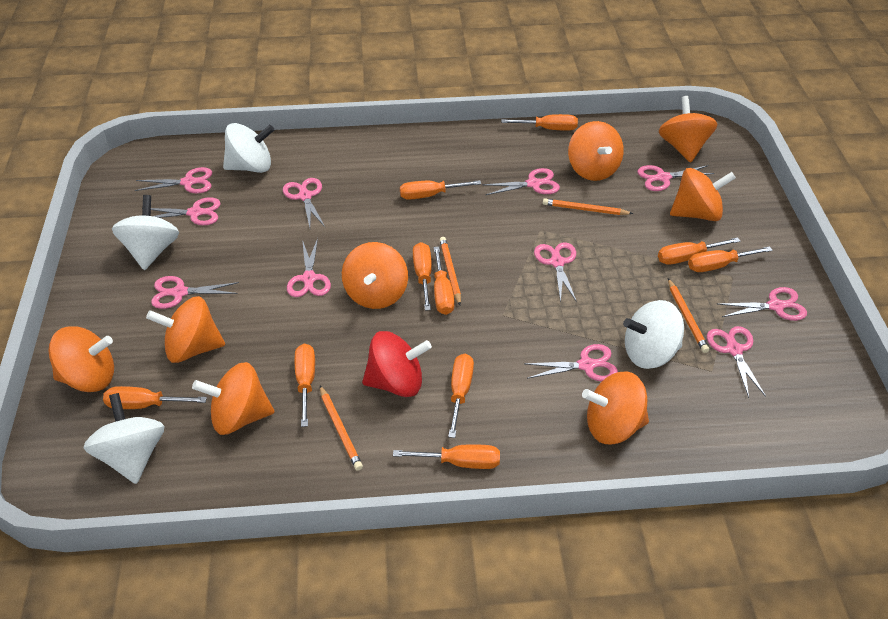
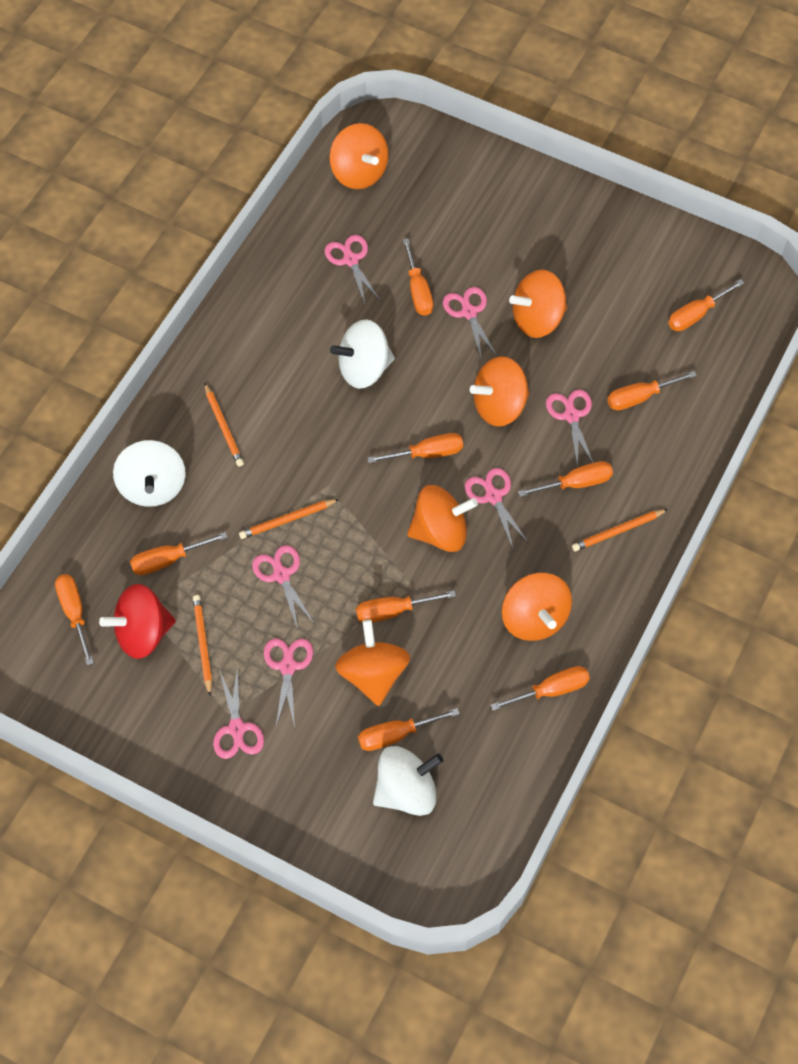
orange spinning top: [48,326,114,392] [146,296,225,363] [192,362,274,435] [342,242,408,309] [568,121,624,181] [582,371,649,444] [659,96,717,162] [670,168,736,221] = 8 -> [329,123,389,189] [335,619,410,706] [407,485,478,552] [470,356,530,427] [502,573,572,641] [509,270,567,338] = 6
pink scissors: [135,167,212,193] [142,198,221,225] [151,276,239,309] [283,178,325,227] [287,238,331,297] [482,168,560,195] [524,344,618,381] [534,242,577,302] [637,165,715,191] [707,326,766,398] [718,287,807,321] = 11 -> [213,665,264,759] [252,545,314,630] [264,639,313,727] [325,235,381,304] [443,287,497,361] [464,468,529,548] [546,389,593,468] = 7
white spinning top: [84,393,164,484] [112,195,179,270] [223,123,274,173] [623,300,684,369] = 4 -> [113,440,186,507] [330,319,395,389] [373,746,443,816] = 3

